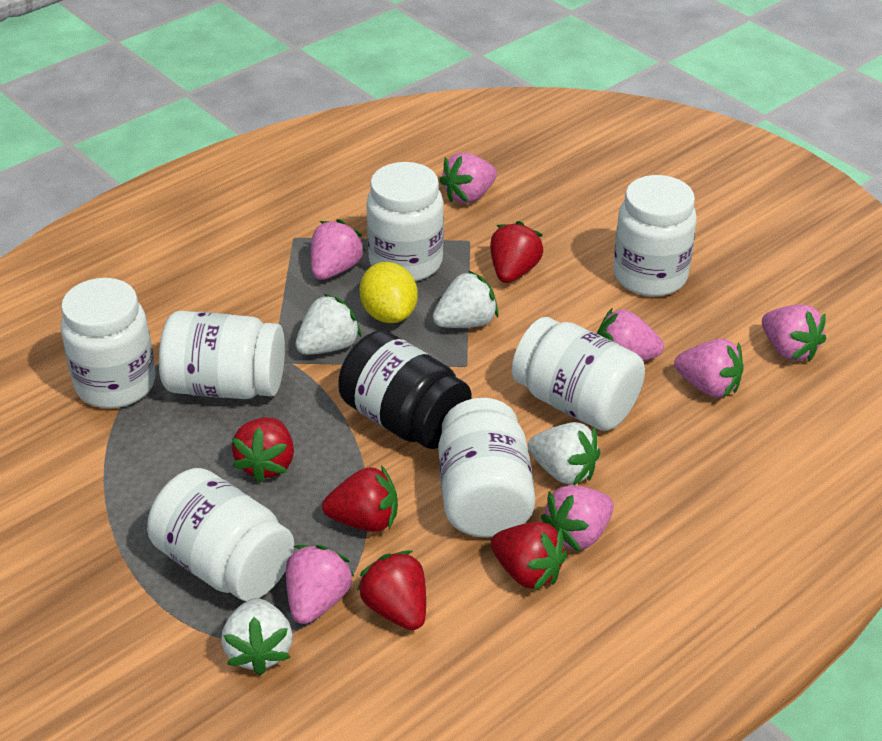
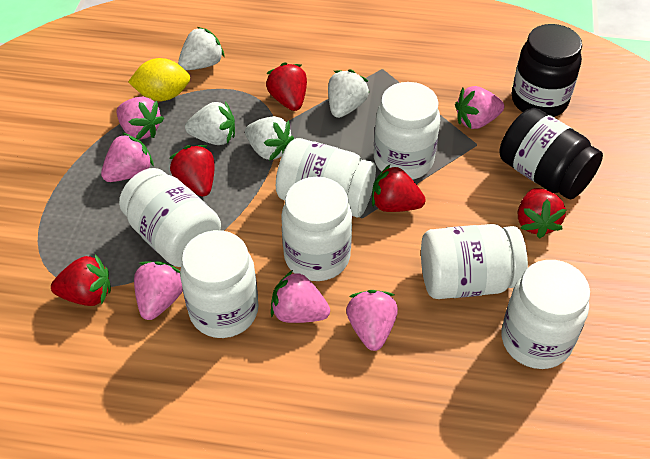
black jar: [338,330,471,449] = 1 -> [500,108,603,199] [512,24,582,117] = 2
pink strawberry: [286,545,354,624] [311,219,366,280] [440,153,497,204] [541,485,614,552] [597,308,664,361] [674,339,744,398] [762,305,826,362] = 7 -> [101,133,154,182] [117,97,164,139] [134,261,183,320] [271,270,330,323] [346,290,398,351] [455,86,504,129] = 6

